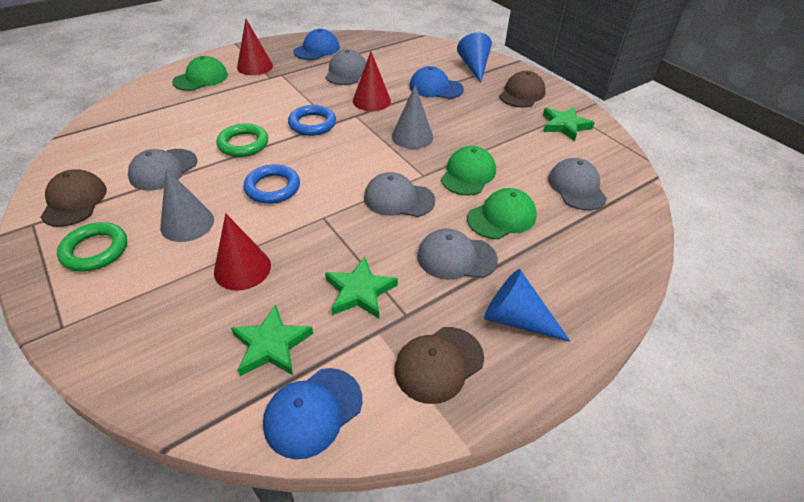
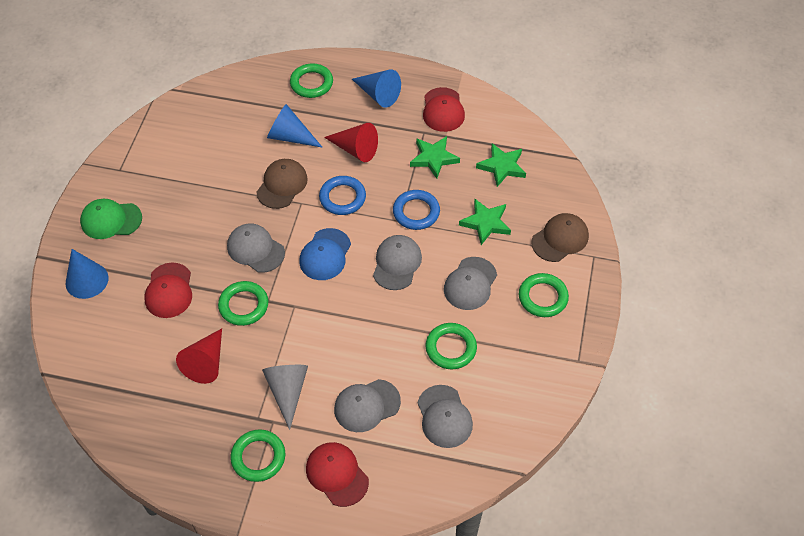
blue cap: [263,368,362,459] [294,29,340,60] [409,66,464,99] = 3 -> [299,228,351,280] = 1
blue cone: [457,33,492,83] [484,269,571,342] = 2 -> [66,249,109,299] [267,104,323,148] [352,69,401,108] = 3
brown cap: [40,169,107,227] [395,327,484,404] [499,71,546,108] = 3 -> [256,159,308,209] [531,213,589,262] = 2
green cap: [172,56,228,91] [441,146,496,195] [467,188,537,239] = 3 -> [80,199,142,239] = 1
green ring: [57,222,127,271] [216,123,268,157] = 2 -> [218,281,269,326] [231,429,285,482] [290,63,333,98] [425,323,477,369] [519,273,569,317] = 5
grey cone: [160,168,214,242] [392,85,433,149] = 2 -> [262,365,308,430] = 1
red cap: none = 0 -> [144,263,192,318] [306,442,369,507] [423,87,465,132] = 3
red cone: [214,213,271,291] [237,19,273,75] [353,51,391,111] = 3 -> [176,329,222,384] [324,123,378,162] = 2

